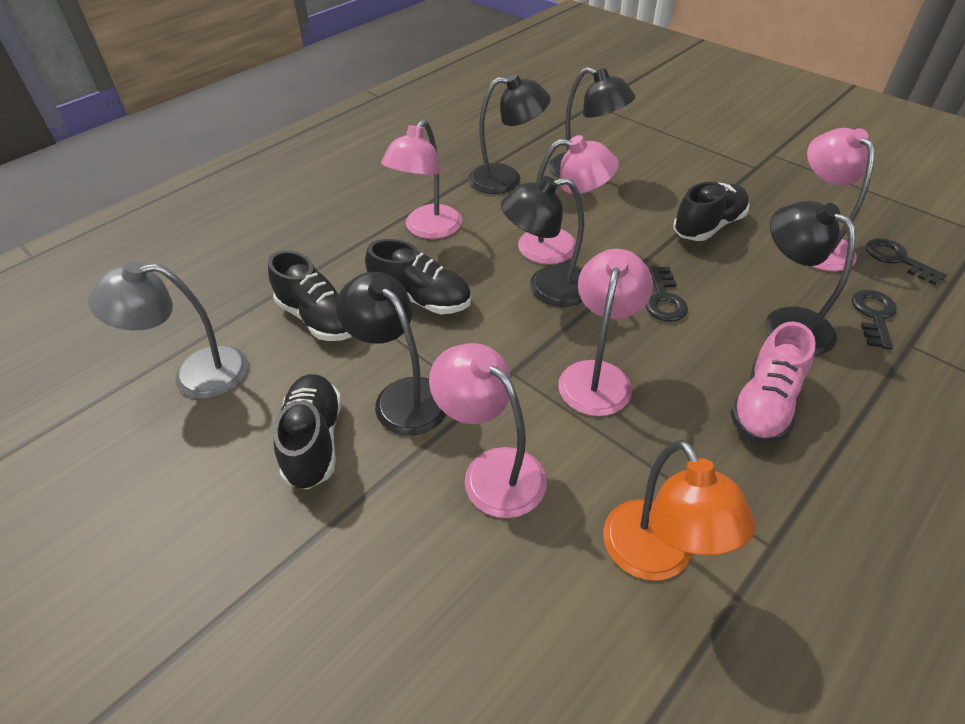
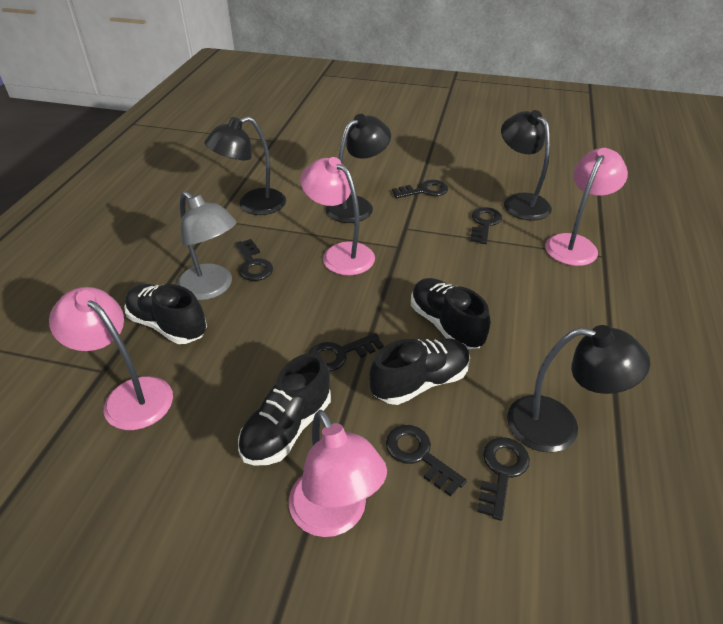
black key: [646,266,688,322] [852,290,897,350] [866,238,947,285] = 3 -> [236,239,273,281] [309,333,384,372] [386,425,467,497] [392,180,448,198] [471,207,502,244] [477,437,530,521] = 6
black lamp: [336,272,446,436] [468,74,551,194] [501,176,584,307] [548,67,636,178] [765,201,856,356] = 5 -> [205,116,286,215] [326,114,391,223] [501,110,552,221] [507,325,650,452] = 4
orange lamp: [603,440,756,581] = 1 -> none = 0
pink lamp: [381,119,462,239] [429,343,547,518] [518,135,619,265] [558,249,653,416] [807,128,875,271] = 5 -> [49,287,173,430] [289,410,387,537] [300,157,375,275] [545,148,628,266] = 4
pink shoe: [730,322,816,443] = 1 -> none = 0

